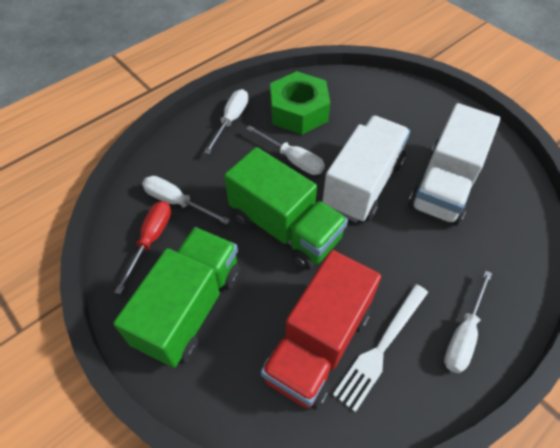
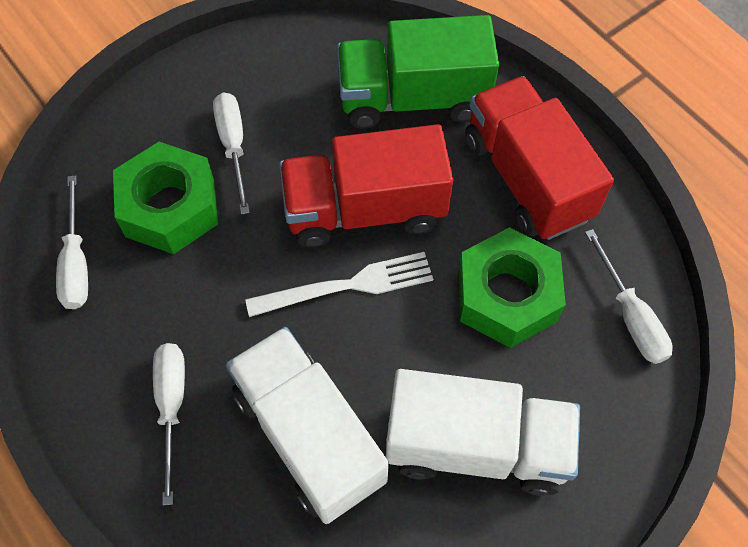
green nut: [270,71,330,135] = 1 -> [113,142,218,254] [458,227,566,348] = 2
green truck: [113,227,240,368] [224,147,348,270] = 2 -> [337,15,499,129] = 1
red screwdriver: [114,201,171,294] = 1 -> none = 0
red truck: [261,250,381,410] = 1 -> [279,124,453,248] [466,76,614,240] = 2

